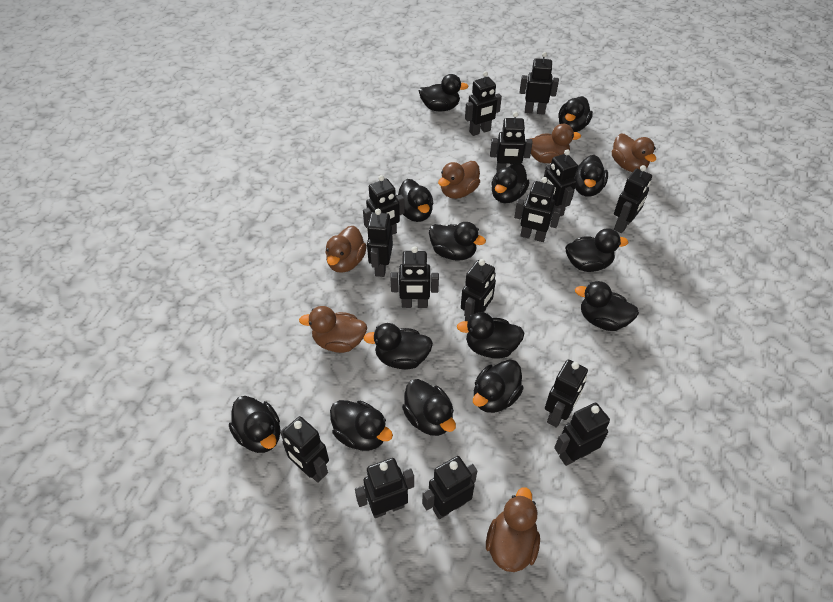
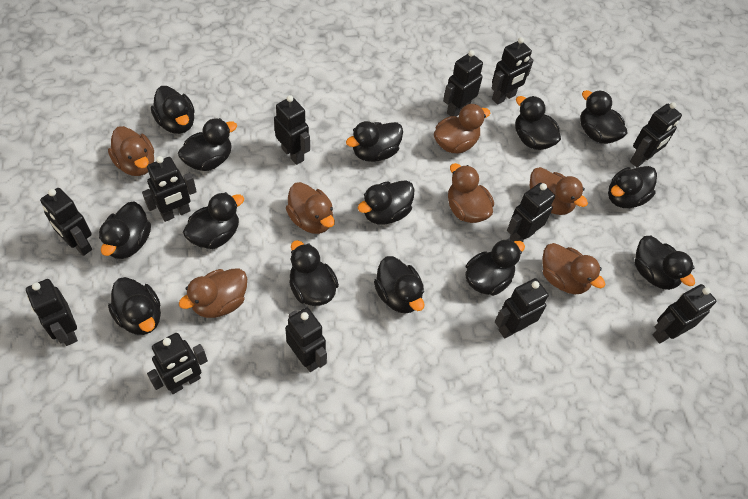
black robot: [280,416,329,483] [355,458,414,518] [363,175,405,235] [367,209,393,277] [390,246,439,308] [422,456,477,519] [461,259,496,321] [465,71,502,136] [490,112,533,172] [514,177,561,242] [520,52,559,115] [544,149,578,216] [545,360,588,428] [554,403,610,466] [614,165,652,233] = 15 -> [26,279,78,346] [40,188,92,256] [142,156,197,222] [147,333,208,394] [274,95,310,165] [285,307,327,372] [443,50,483,116] [492,37,534,105] [495,278,548,339] [507,183,555,242] [630,102,682,168] [653,284,716,344] = 12
brown duck: [299,306,367,353] [325,226,367,273] [438,161,480,199] [486,487,540,572] [530,124,581,163] [612,133,656,172] = 6 -> [108,126,154,176] [179,268,247,318] [286,182,335,234] [434,104,490,154] [448,163,494,223] [530,167,588,215] [542,243,605,294] = 7

